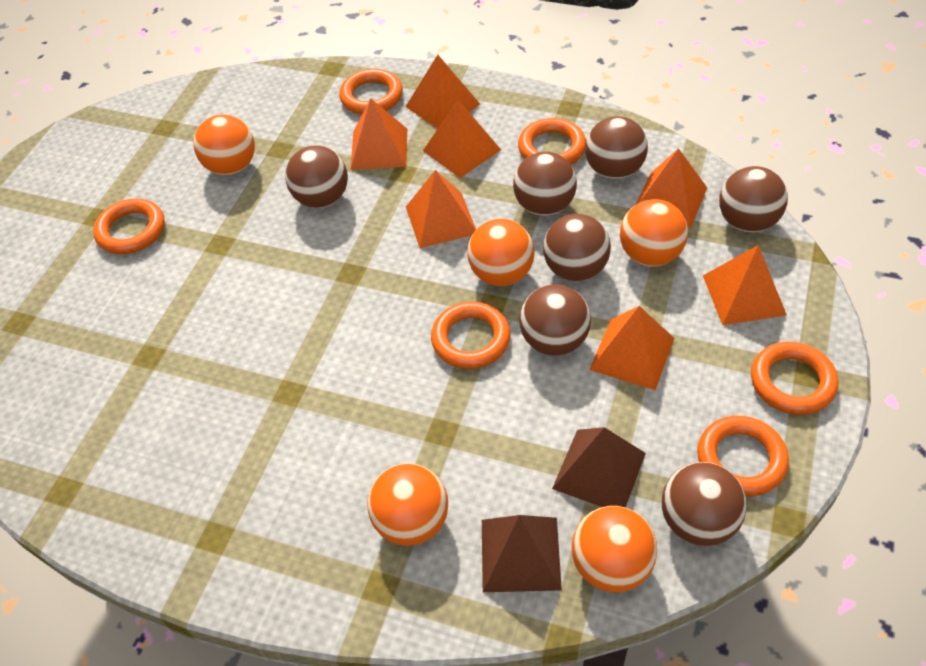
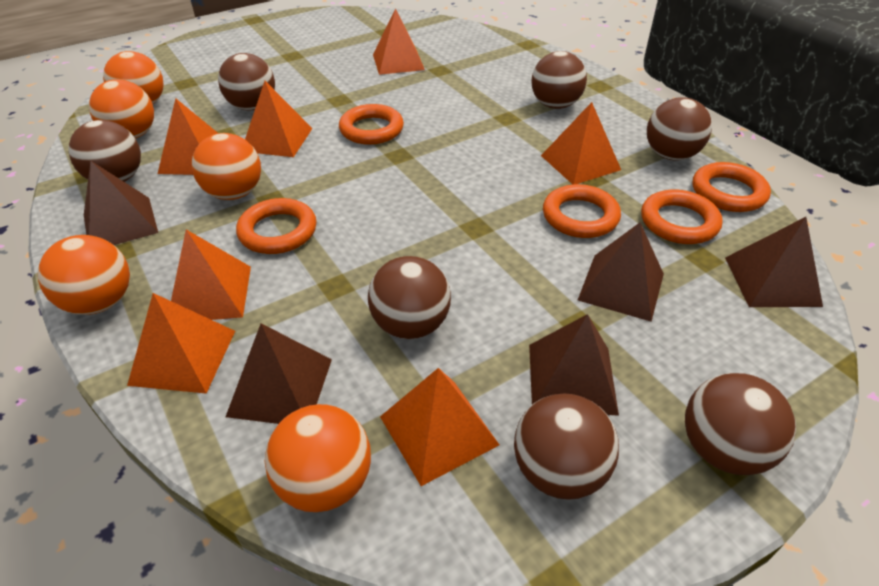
brown pyramid: [482,515,562,592] [552,427,646,508] = 2 -> [84,161,158,245] [226,323,332,424] [529,314,619,416] [578,223,664,322] [725,217,823,307] = 5
orange ring: [93,199,165,254] [339,69,403,115] [431,302,510,369] [518,118,586,165] [697,416,789,496] [751,342,838,415] = 6 -> [236,198,317,254] [339,104,404,145] [543,184,621,238] [641,190,723,244] [693,162,771,212] = 5

